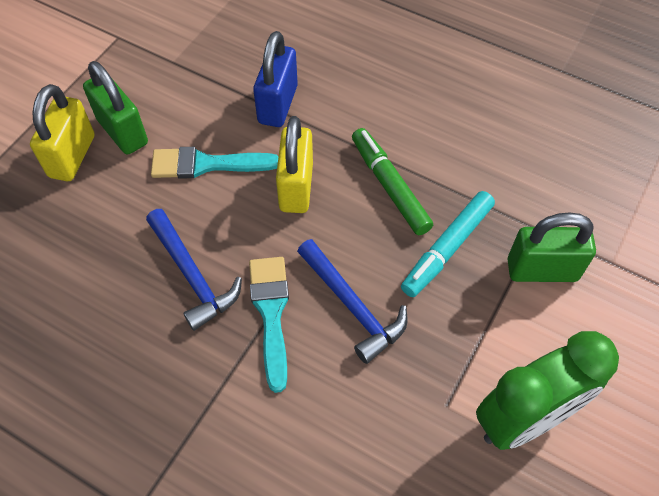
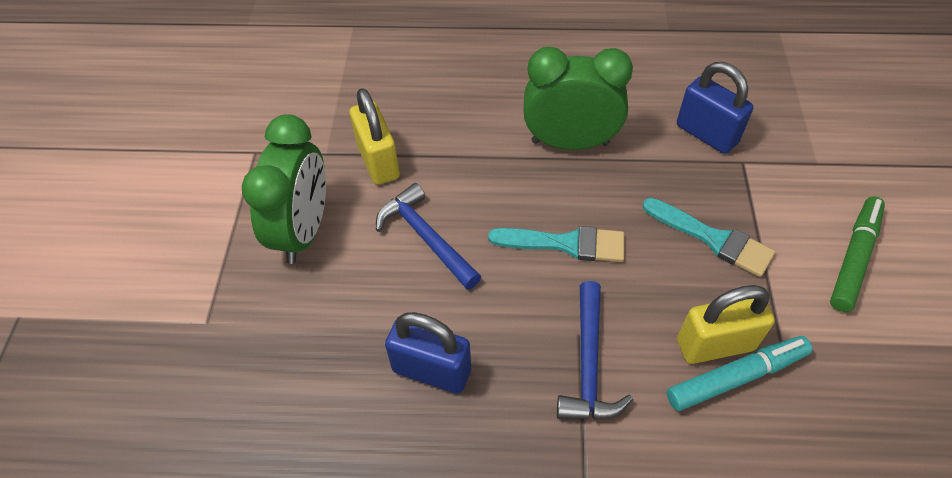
blue padlock: [253,31,298,127] = 1 -> [385,312,471,394] [677,62,754,154] = 2
green clock: [476,331,619,450] = 1 -> [242,114,326,264] [524,47,633,150] = 2
green padlock: [83,61,148,155] [508,212,596,282] = 2 -> none = 0

